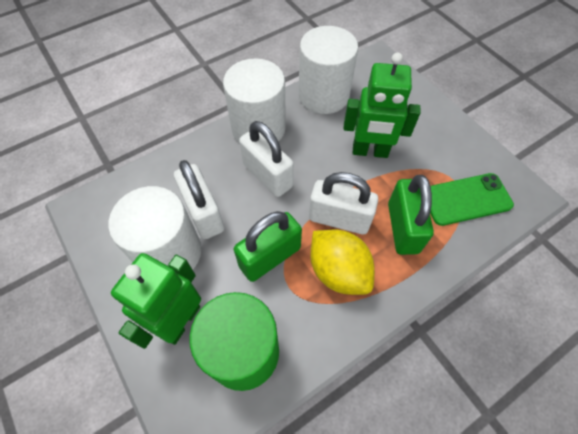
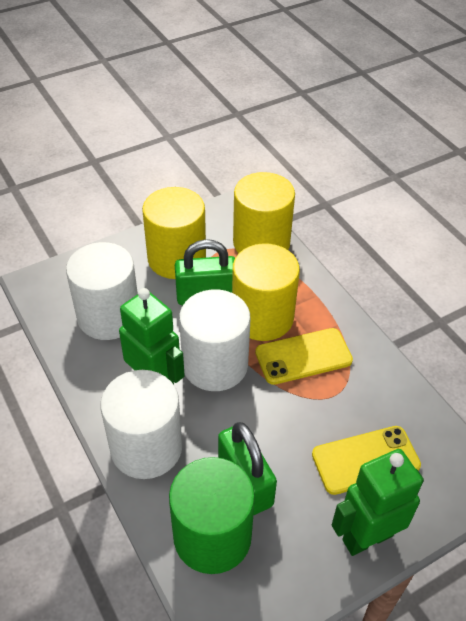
green phone: [430,173,514,226] = 1 -> none = 0
white padlock: [174,160,224,239] [239,121,294,197] [309,172,378,234] = 3 -> none = 0
yellow cylinder: none = 0 -> [142,187,206,279] [232,243,300,341] [233,172,295,253] = 3
yellow lemon: [310,230,375,295] = 1 -> none = 0
yellow phone: none = 0 -> [255,328,353,385] [312,426,421,495] = 2

